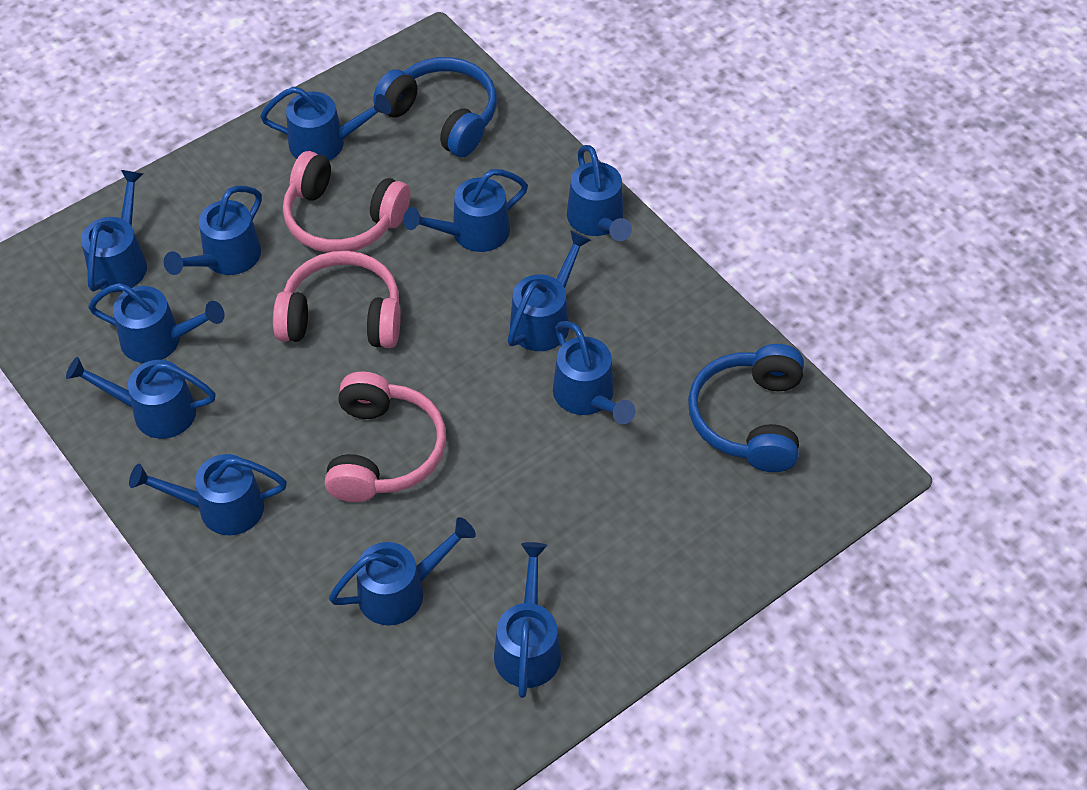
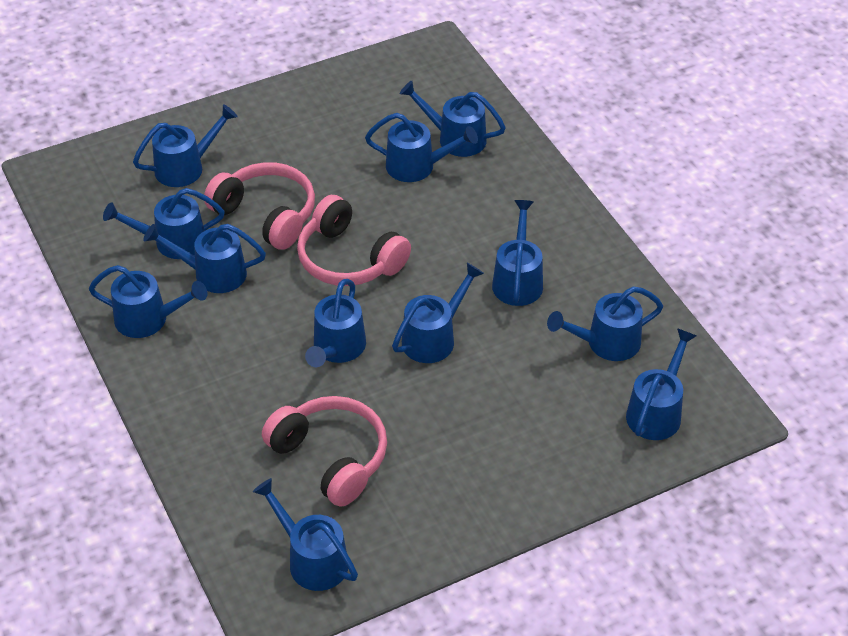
blue headphones: [373,57,497,157] [688,344,804,472] = 2 -> none = 0

